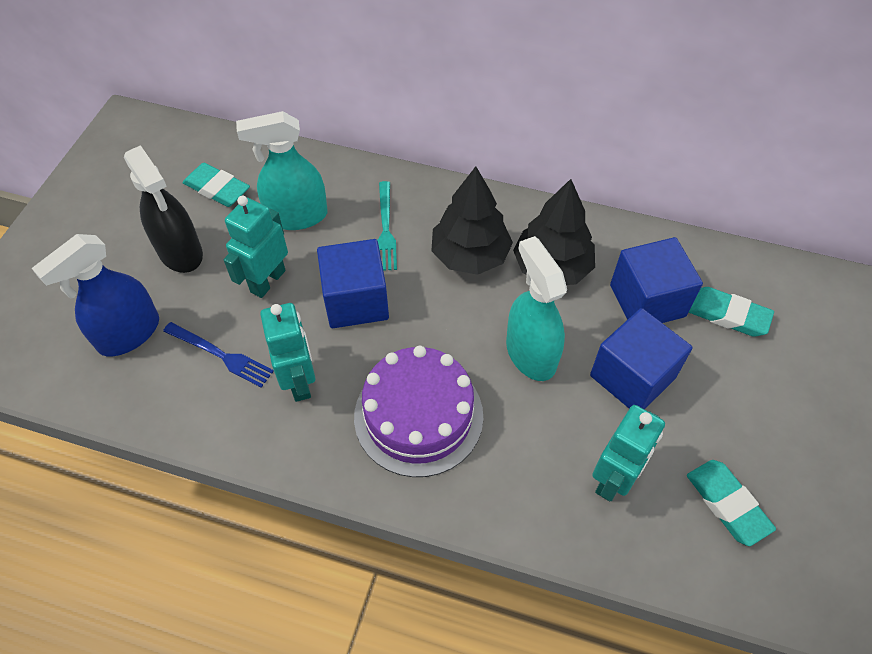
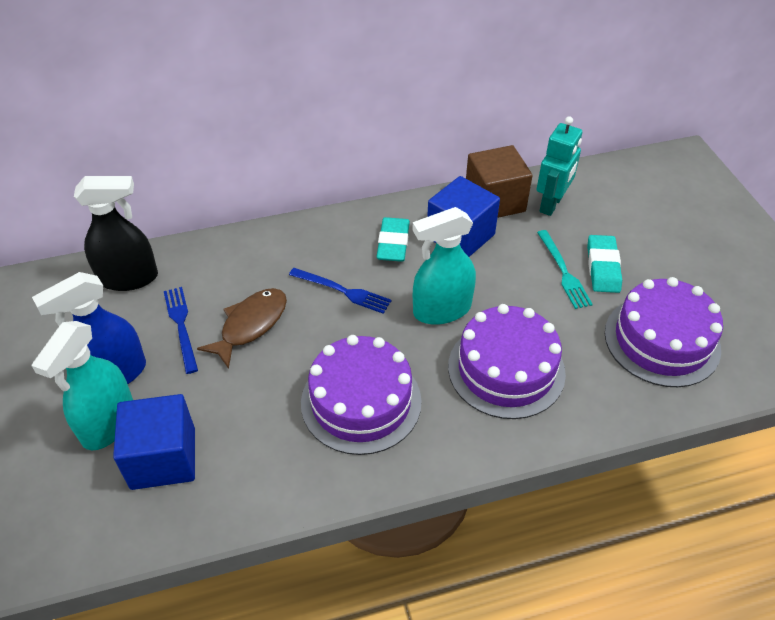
black tree: [431,166,513,275] [513,179,595,285] = 2 -> none = 0
blue cube: [317,239,389,328] [590,308,692,410] [610,237,703,323] = 3 -> [113,394,195,490] [427,176,500,257] = 2
blue fork: [163,322,274,388] = 1 -> [164,287,198,374] [289,268,392,314] = 2
brown cube: none = 0 -> [466,145,533,218] = 1
brown fish: none = 0 -> [197,288,287,369] = 1
purple cake: [354,346,483,477] = 1 -> [301,335,422,455] [448,304,566,419] [605,277,723,387] = 3
turquoise eraser: [183,163,250,207] [687,460,776,546] [689,287,774,337] = 3 -> [376,217,410,262] [587,235,622,293] = 2
turquoise robot: [224,196,288,298] [260,303,316,402] [592,405,665,501] = 3 -> [537,116,582,216] = 1

